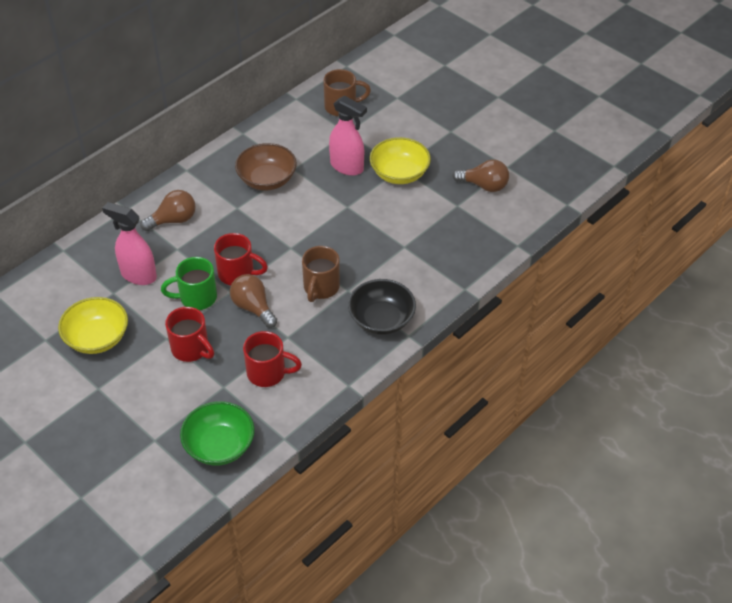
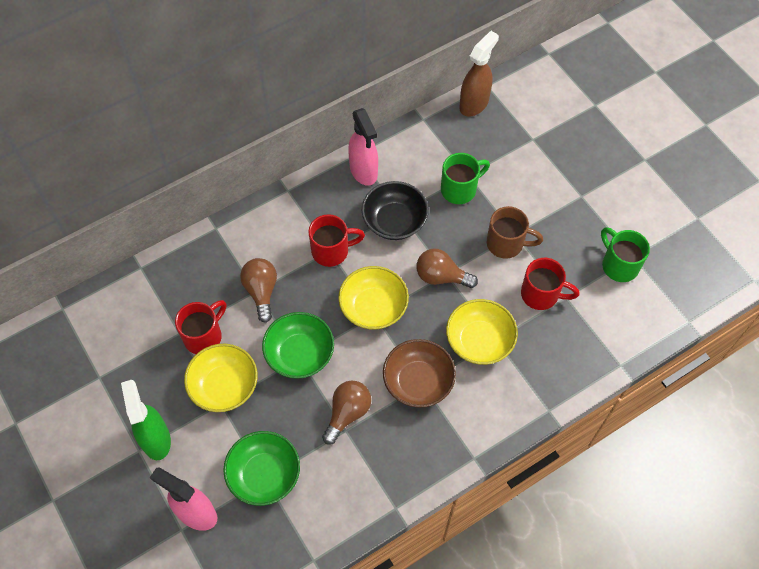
brown mug: [302,246,340,302] [323,69,371,116] = 2 -> [487,206,543,259] = 1
brown spray bottle: none = 0 -> [459,31,499,117] = 1
green bowl: [180,401,255,466] = 1 -> [223,431,300,506] [262,312,334,379] = 2
green mug: [161,257,217,310] = 1 -> [441,153,490,204] [601,227,650,282] = 2
green spray bottle: none = 0 -> [121,380,171,460] = 1
yellow bowl: [58,297,128,354] [370,137,431,184] = 2 -> [184,344,258,412] [338,266,409,330] [446,299,518,365] = 3

